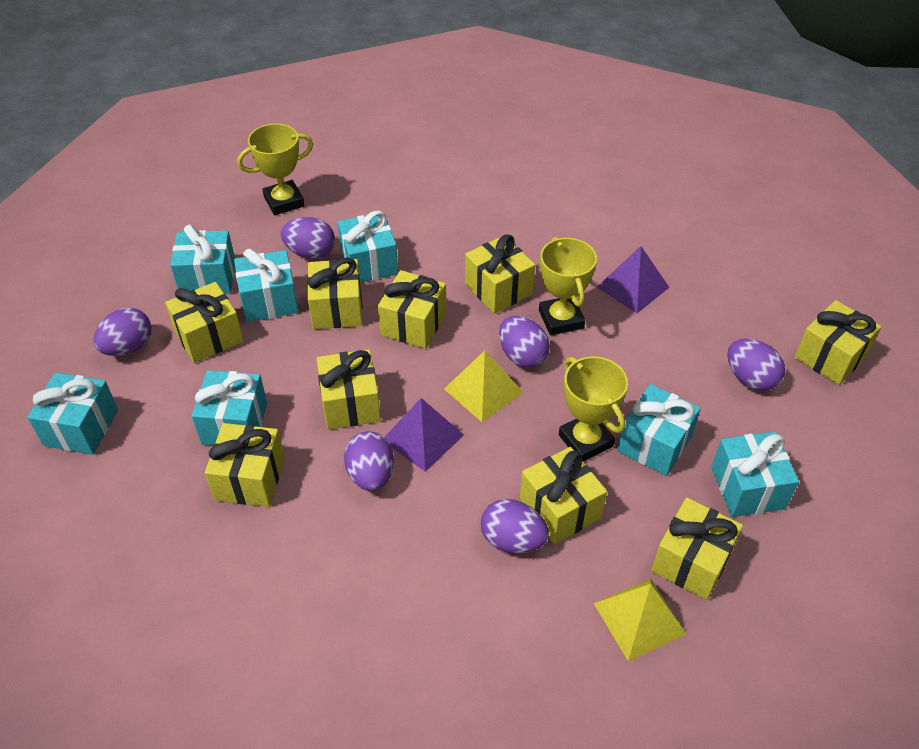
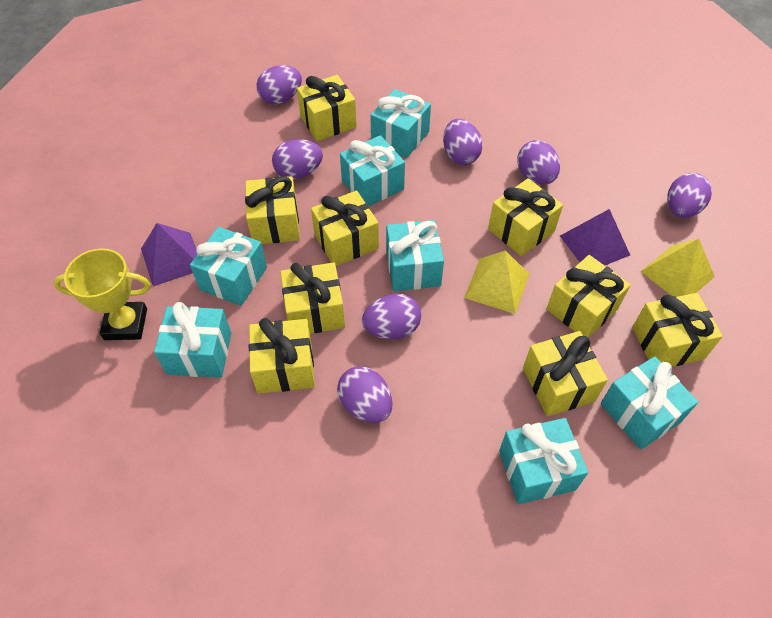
purple egg: [94,308,152,356] [281,217,335,259] [344,431,394,491] [481,499,549,553] [499,316,550,368] [727,339,785,391] = 6 -> [257,65,302,104] [272,139,323,179] [337,366,393,423] [362,294,421,339] [443,119,483,165] [517,140,560,185] [667,173,712,218] = 7
yellow trophy: [237,124,313,215] [539,237,597,335] [559,356,628,462] = 3 -> [53,248,151,340] = 1

